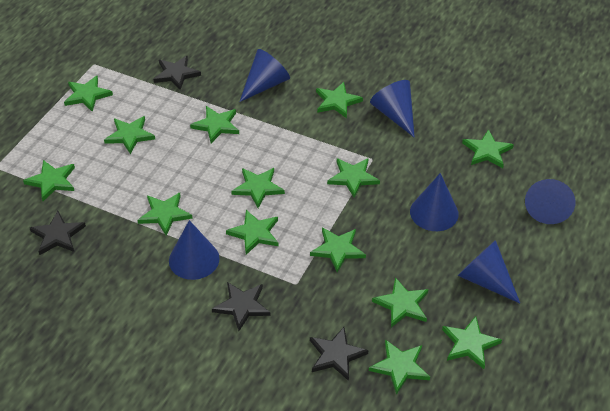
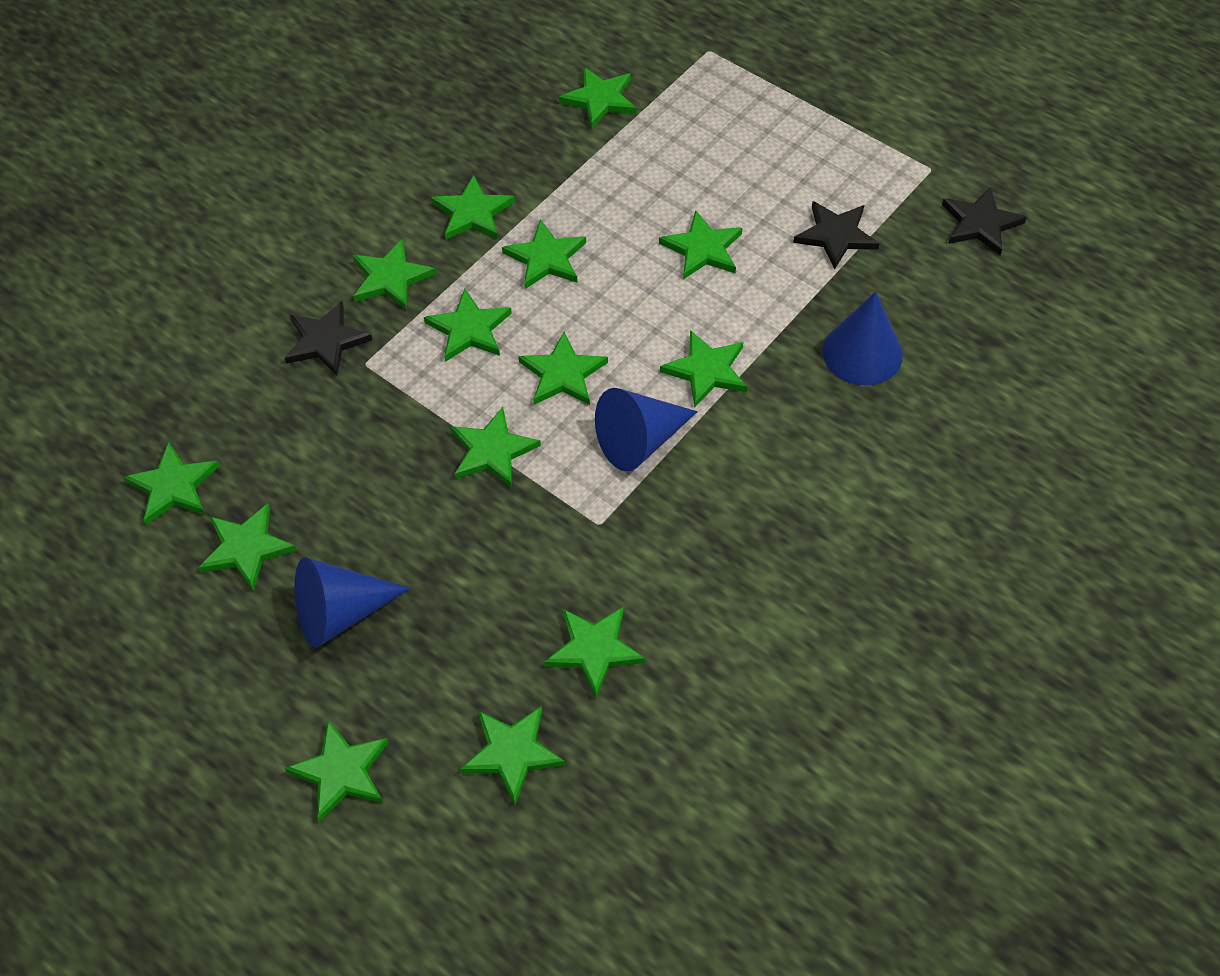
black star: [30,211,86,255] [154,56,201,90] [212,282,270,331] [310,327,369,381] = 4 -> [285,301,372,376] [793,201,879,270] [942,186,1027,255] = 3
blue cone: [169,220,220,280] [240,49,290,102] [370,80,415,138] [410,173,459,231] [458,240,520,303] [525,179,575,224] = 6 -> [294,557,410,648] [595,388,698,472] [822,291,903,385] = 3

